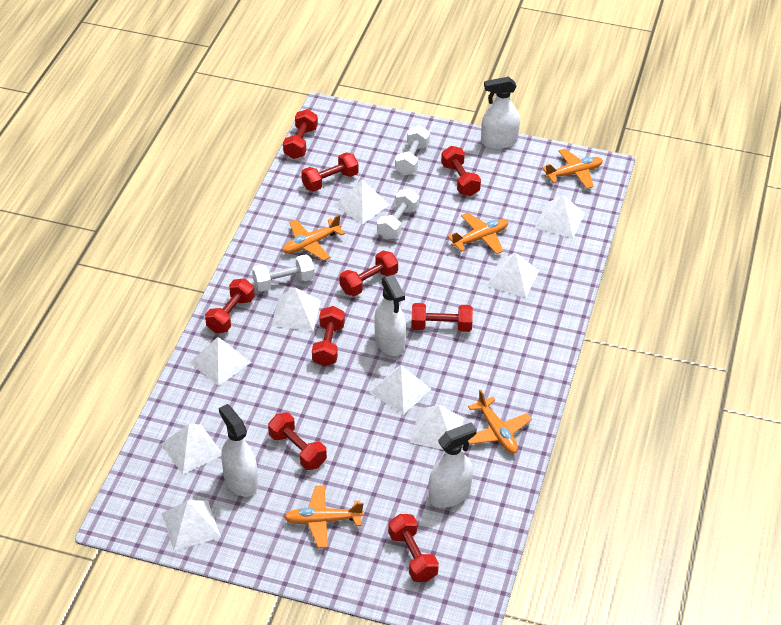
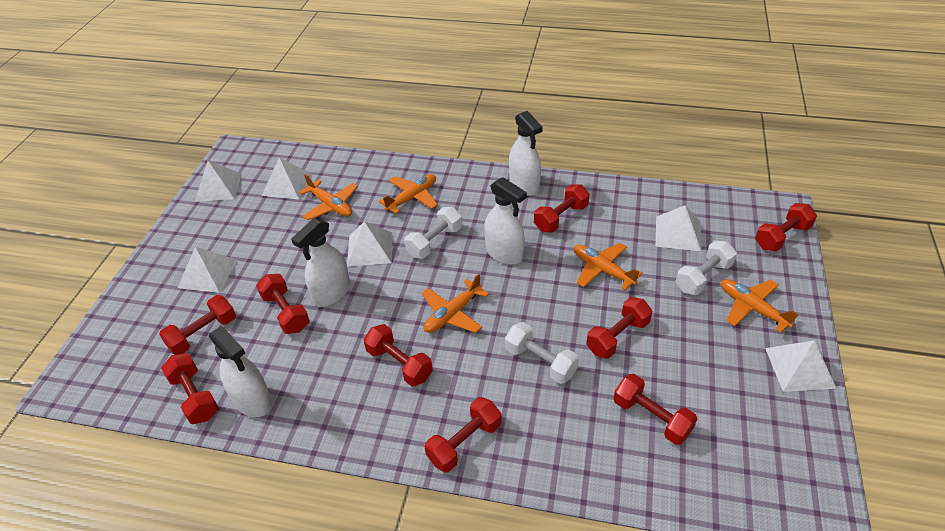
white pyramid: [161,424,222,475] [162,500,221,551] [189,337,251,386] [271,288,321,331] [334,180,390,224] [370,366,431,415] [410,405,464,450] [487,253,539,298] [535,195,585,239] = 9 -> [178,247,238,293] [195,161,242,202] [262,158,313,200] [347,221,392,267] [656,205,702,252] [765,340,837,392] = 6

